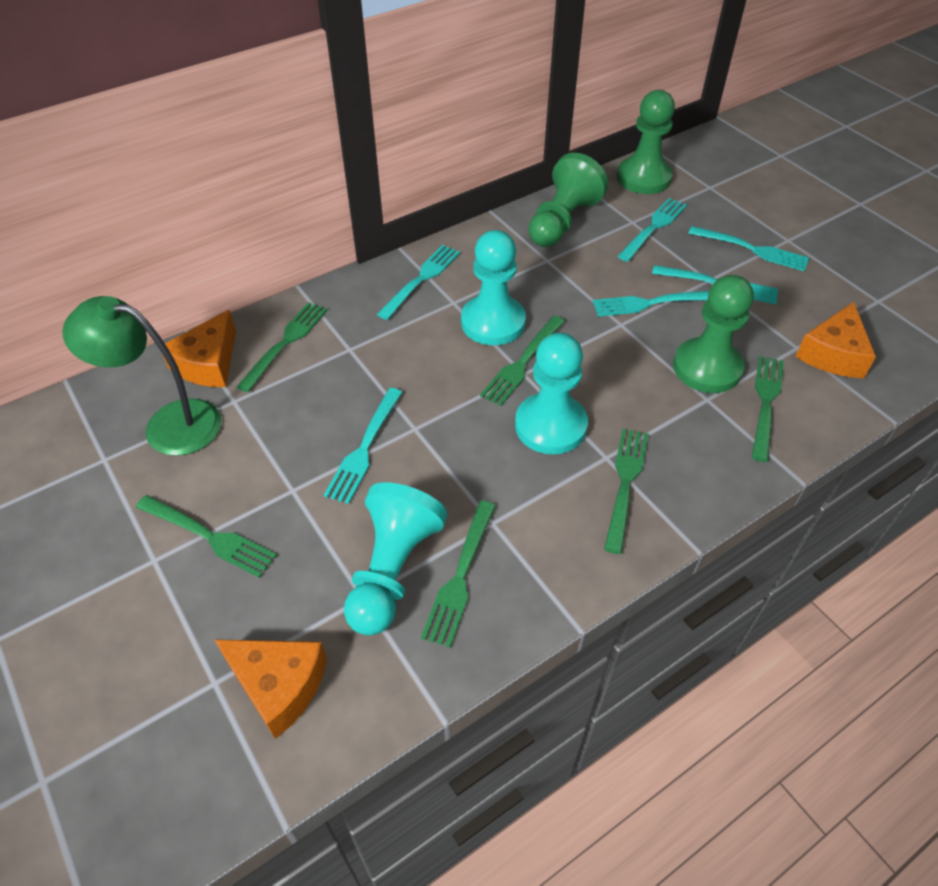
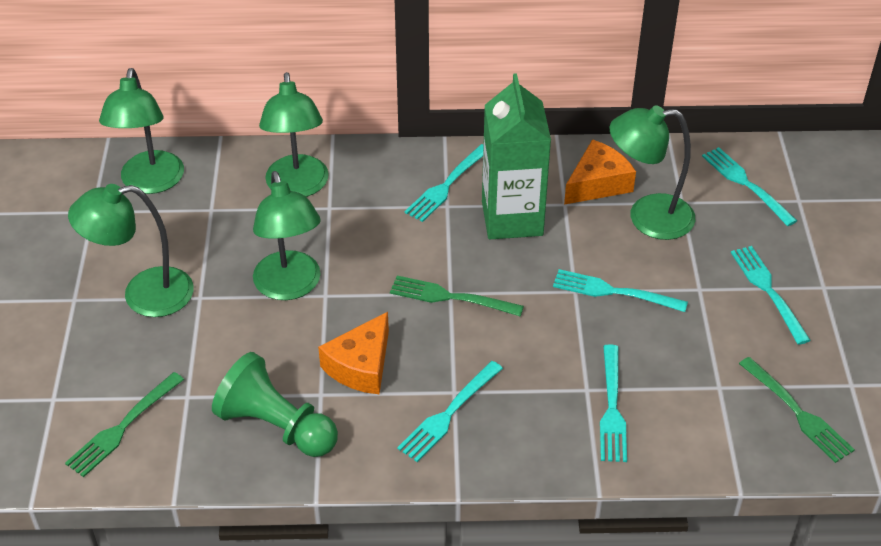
green carton: none = 0 -> [482,73,551,239] = 1
green fork: [136,495,277,578] [237,302,328,392] [421,501,496,648] [480,316,565,406] [604,428,648,554] [751,356,784,462] = 6 -> [65,372,184,477] [390,276,524,317] [739,357,855,463] = 3
green lamp: [62,296,221,456] = 1 -> [68,184,194,317] [99,68,184,194] [253,171,321,300] [259,72,329,197] [610,105,695,240] = 5
green pawn: [529,153,608,247] [617,90,675,194] [673,275,754,393] = 3 -> [212,352,338,457] = 1
orange cheese: [162,309,236,387] [214,639,327,739] [795,302,876,378] = 3 -> [318,312,389,395] [564,139,636,205] = 2
turquoise pawn: [344,482,447,636] [461,230,526,345] [515,333,588,454] = 3 -> none = 0

